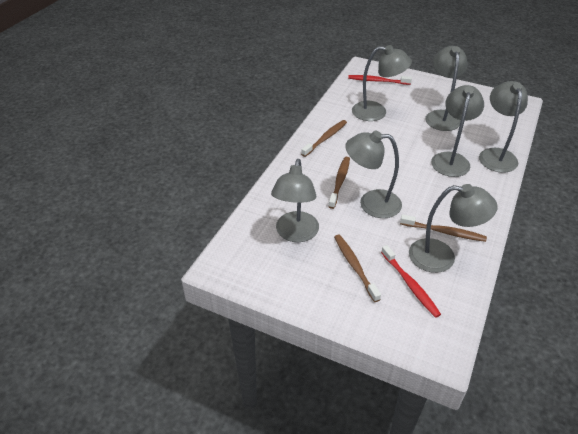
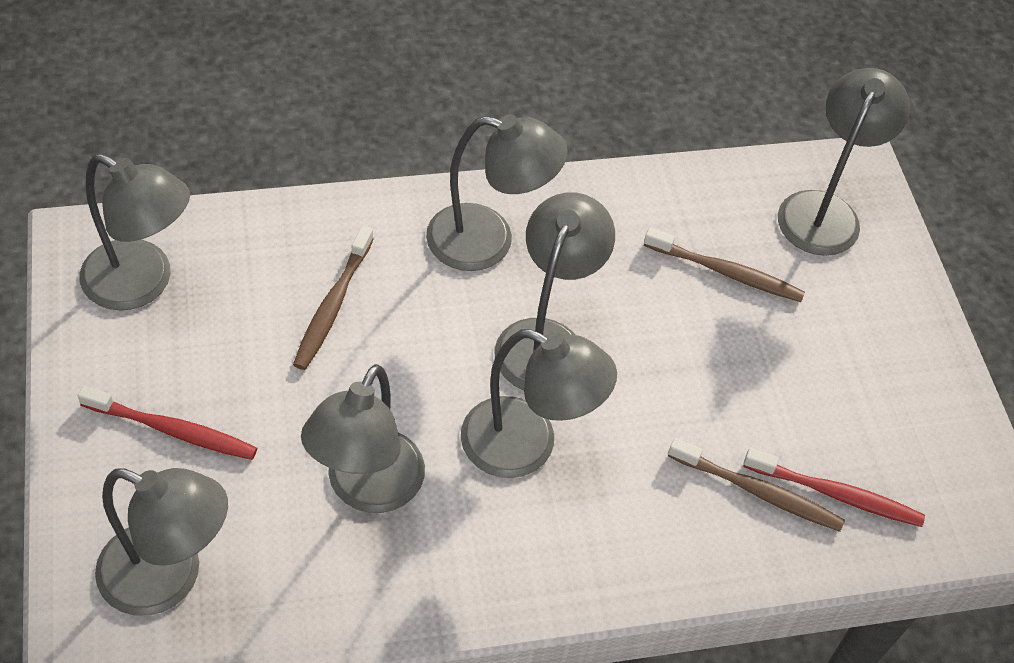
brown toothbrush: [301,120,347,157] [328,157,350,209] [334,235,381,302] [400,214,487,242] = 4 -> [293,226,373,370] [644,227,805,302] [668,438,845,532] = 3

